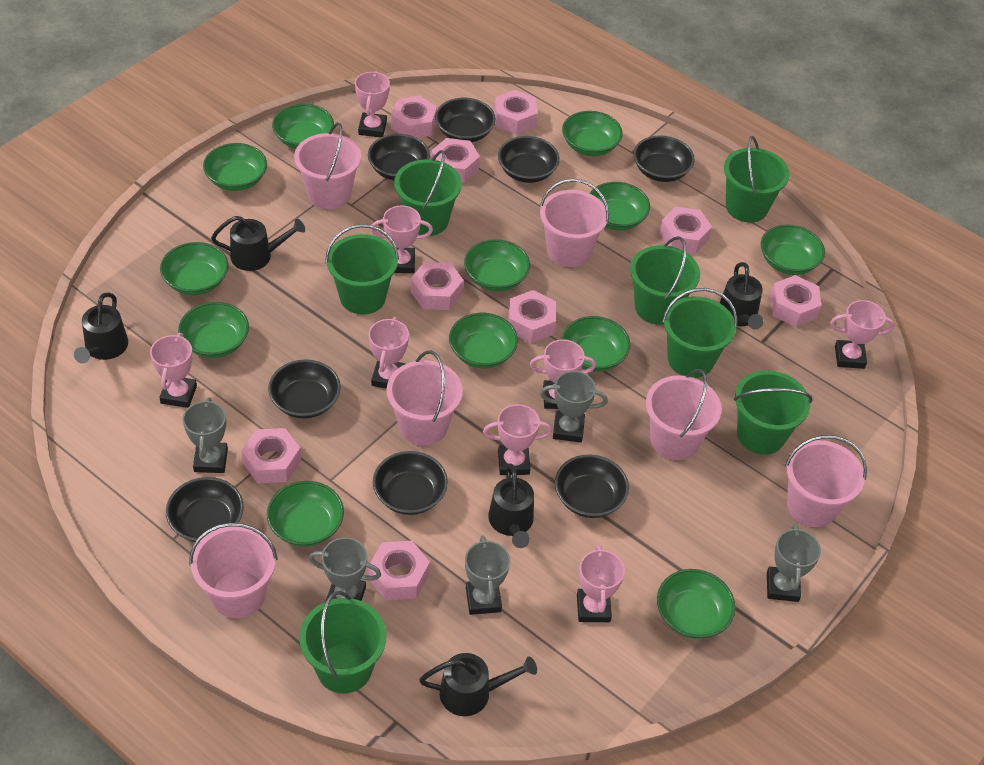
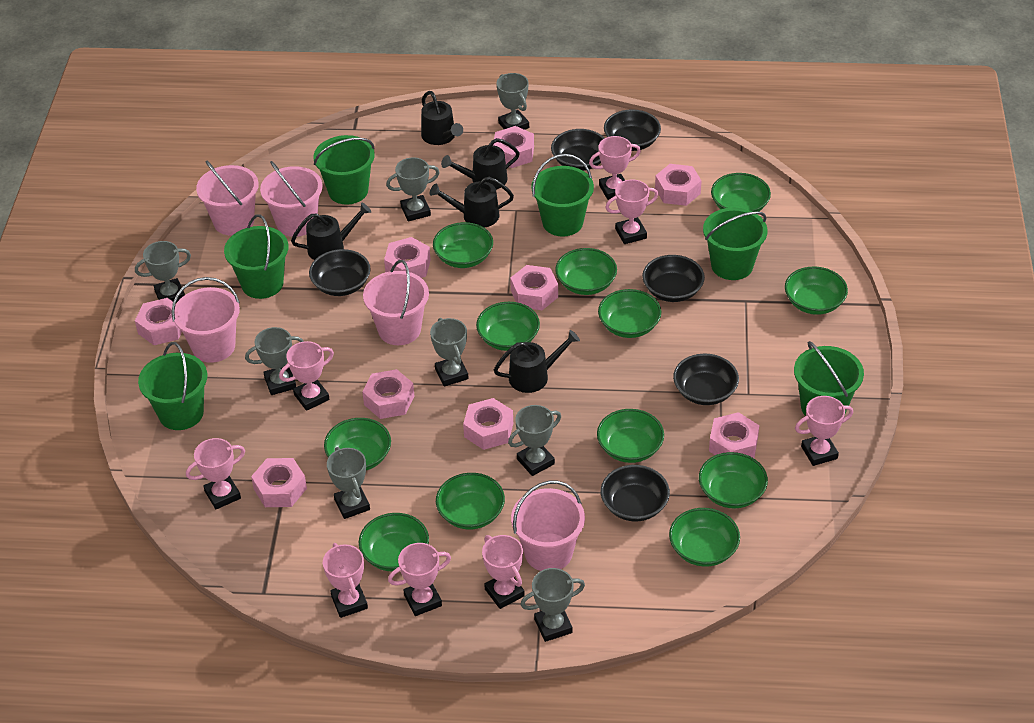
black bowl: [166,477,244,542] [268,359,341,419] [368,134,430,180] [373,451,448,515] [435,98,496,142] [498,136,560,183] [555,454,629,518] [633,135,695,182] = 8 -> [309,249,371,296] [551,129,604,171] [601,465,670,521] [604,109,661,151] [642,255,705,302] [673,354,739,405] = 6
green bucket: [299,591,387,693] [325,224,399,314] [394,150,462,236] [630,236,700,325] [662,288,738,378] [724,136,790,222] [734,370,813,455] = 7 -> [138,342,207,430] [224,214,288,299] [314,135,375,205] [531,154,594,237] [703,208,767,280] [794,341,864,416] = 6
grey trophy: [183,398,228,473] [309,537,381,601] [465,536,510,615] [540,371,608,442] [767,524,821,602] = 5 -> [135,241,191,303] [245,327,304,395] [327,447,370,519] [386,157,440,221] [430,318,469,387] [497,73,529,130] [508,405,561,476] [520,568,585,642] = 8
pink bucket: [189,523,278,618] [294,122,361,209] [387,350,463,446] [540,179,609,267] [646,369,722,460] [785,435,867,527] = 6 -> [172,277,240,363] [196,160,259,236] [260,161,323,237] [363,260,429,345] [511,481,585,571] = 5

